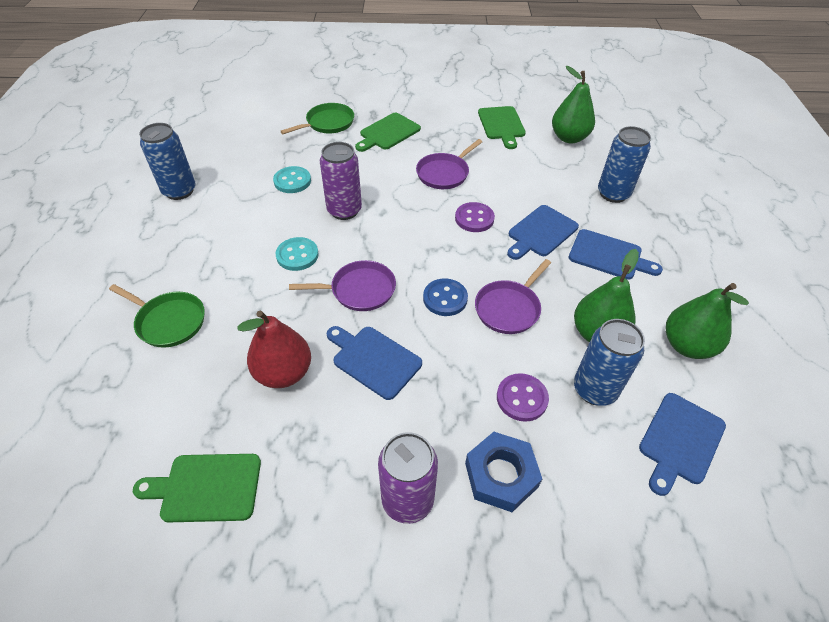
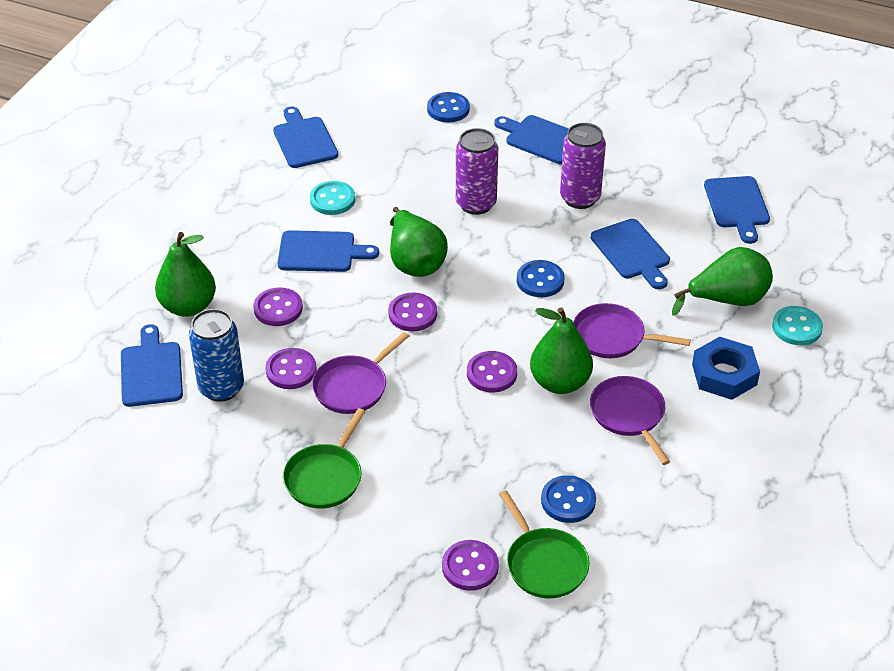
blue button: [423,279,468,316] = 1 -> [427,92,470,123] [517,260,565,297] [541,475,596,523] = 3
blue can: [139,123,195,200] [574,319,645,406] [598,126,651,203] = 3 -> [189,309,244,402] = 1
blue cutting board: [327,326,422,400] [507,205,579,260] [569,229,663,280] [639,393,726,496] = 4 -> [121,324,183,407] [273,107,338,168] [277,230,379,272] [494,115,569,164] [591,219,670,289] [704,176,770,244] = 6
green cutting board: [133,454,261,522] [355,113,421,152] [478,106,526,149] = 3 -> none = 0
green pear: [552,66,595,143] [574,249,639,342] [666,283,749,359] = 3 -> [155,232,216,317] [390,207,448,277] [530,307,593,394] [672,247,773,316] = 4
purple button: [455,202,495,232] [497,373,549,422] = 2 -> [253,288,303,326] [266,348,317,389] [388,293,437,332] [442,540,499,591] [467,351,517,392] = 5
red pear: [237,311,311,388] = 1 -> none = 0

